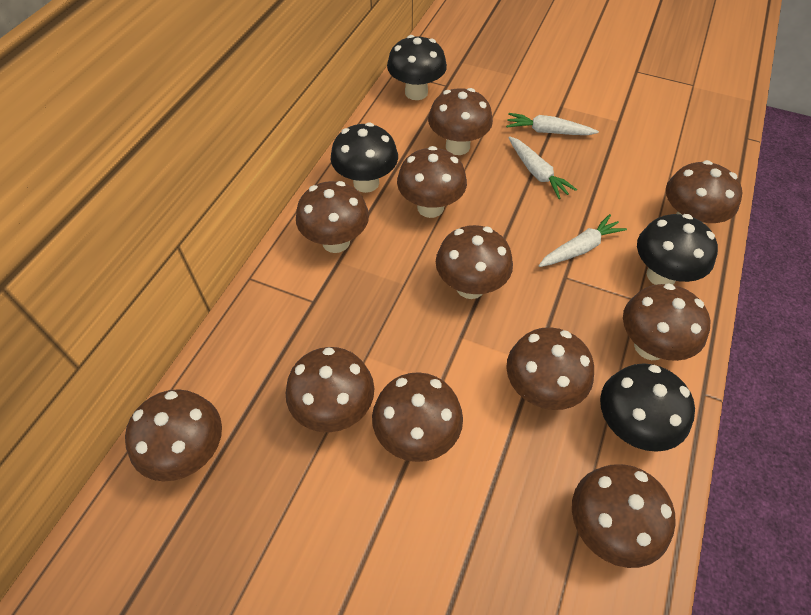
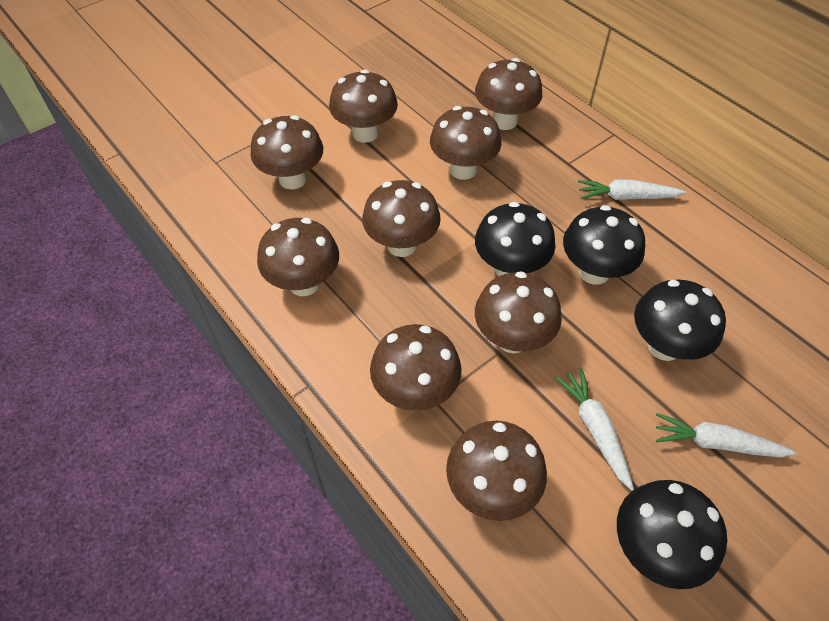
brown mushroom: [125,389,222,481] [286,347,374,432] [296,181,369,253] [372,372,463,462] [397,146,467,218] [428,88,493,155] [436,225,513,299] [506,327,594,410] [572,464,676,568] [623,283,710,361] [666,160,742,223] = 11 -> [251,115,323,189] [257,218,339,296] [329,70,398,143] [362,180,441,257] [370,324,462,411] [430,106,501,180] [446,421,547,521] [475,58,542,130] [475,271,562,353] = 9

